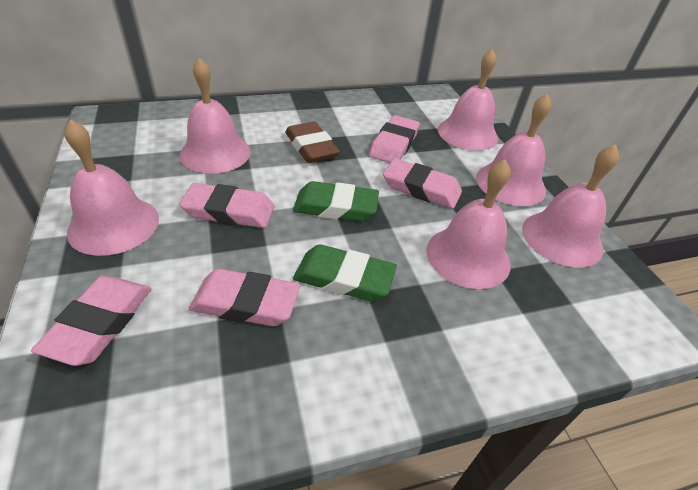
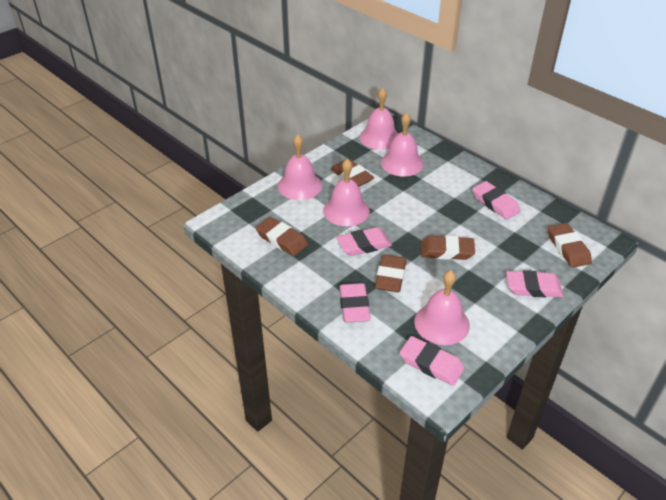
brown eraser: [285,122,340,163] = 1 -> [256,217,308,256] [330,159,374,187] [375,255,407,292] [421,235,475,260] [548,223,592,268] = 5
green eraser: [293,181,379,221] [293,244,397,301] = 2 -> none = 0
pink bell: [64,120,159,256] [179,58,250,174] [427,159,511,289] [438,49,498,151] [476,94,552,206] [522,144,620,268] = 6 -> [278,134,322,200] [323,159,370,226] [360,88,399,150] [381,112,424,177] [414,270,470,345] = 5

